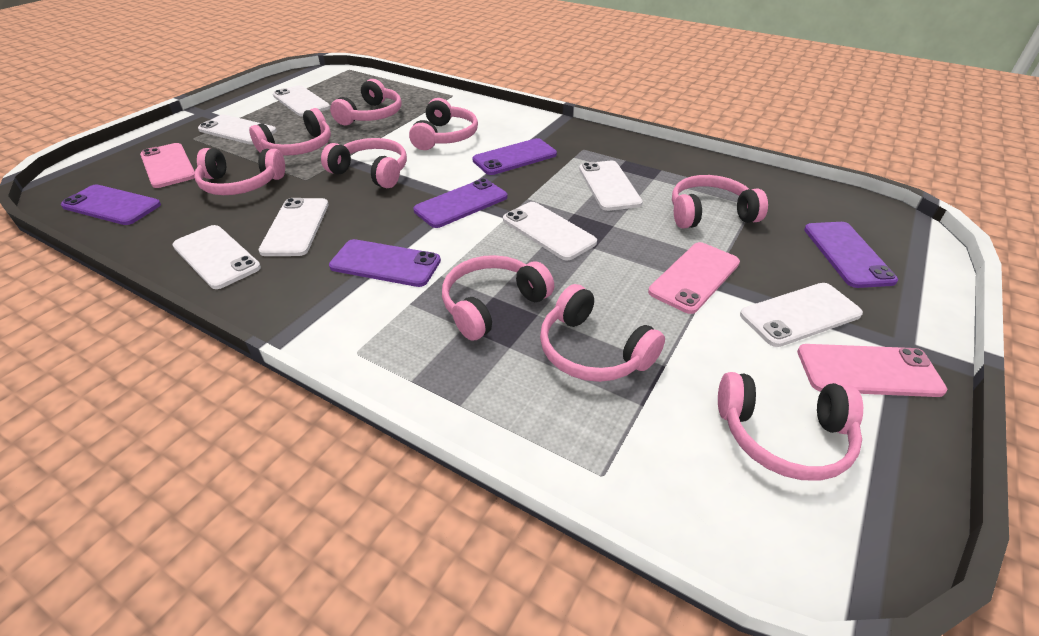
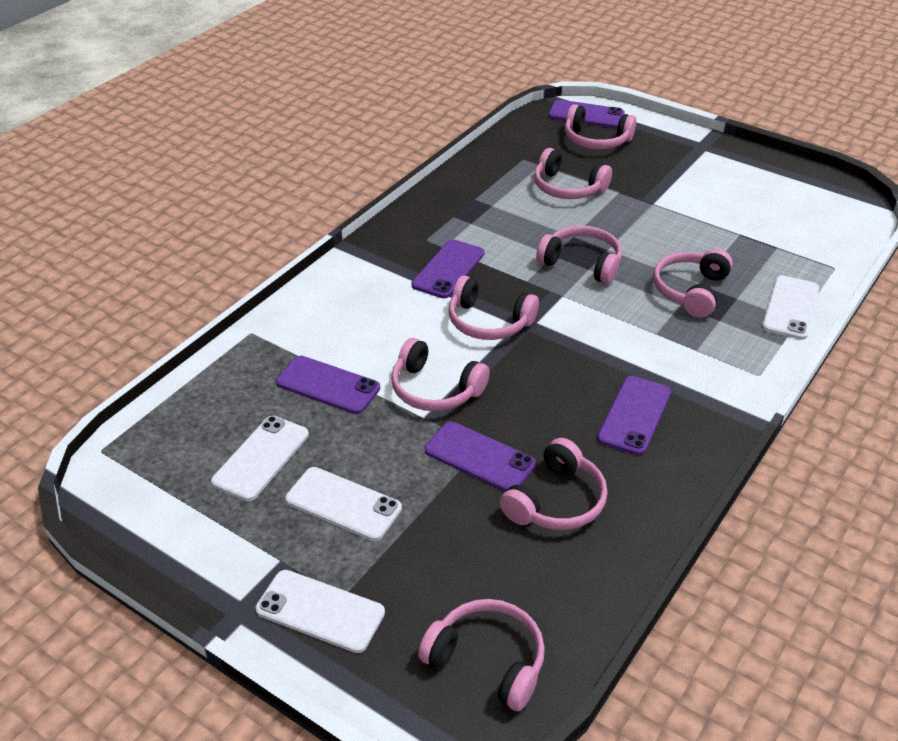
pink headphones: [194,148,285,195] [249,108,331,155] [321,138,407,188] [330,79,402,125] [409,98,478,150] [442,255,554,341] [540,284,665,382] [672,175,768,229] [718,372,863,481] = 9 -> [391,338,490,411] [418,599,545,711] [449,276,539,340] [500,438,608,530] [534,148,612,199] [536,226,622,284] [565,104,636,149] [653,249,733,317] = 8
pink phone: [140,143,195,188] [648,242,740,314] [797,344,947,397] = 3 -> none = 0
white phone: [172,225,261,289] [198,115,277,144] [259,198,329,256] [273,85,330,116] [503,202,597,260] [579,161,643,211] [740,283,863,347] = 7 -> [211,416,309,501] [256,570,385,653] [285,467,402,541] [762,275,819,340] = 4

